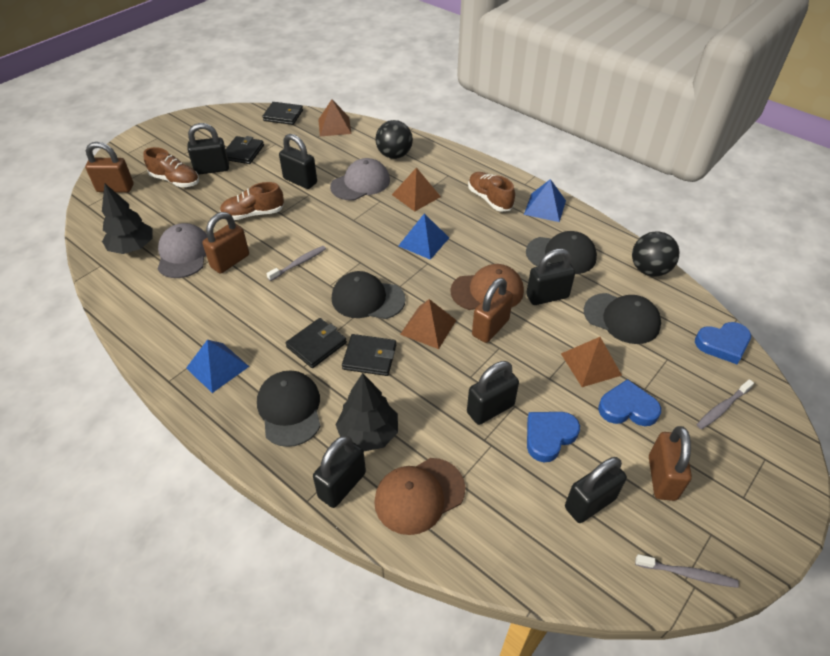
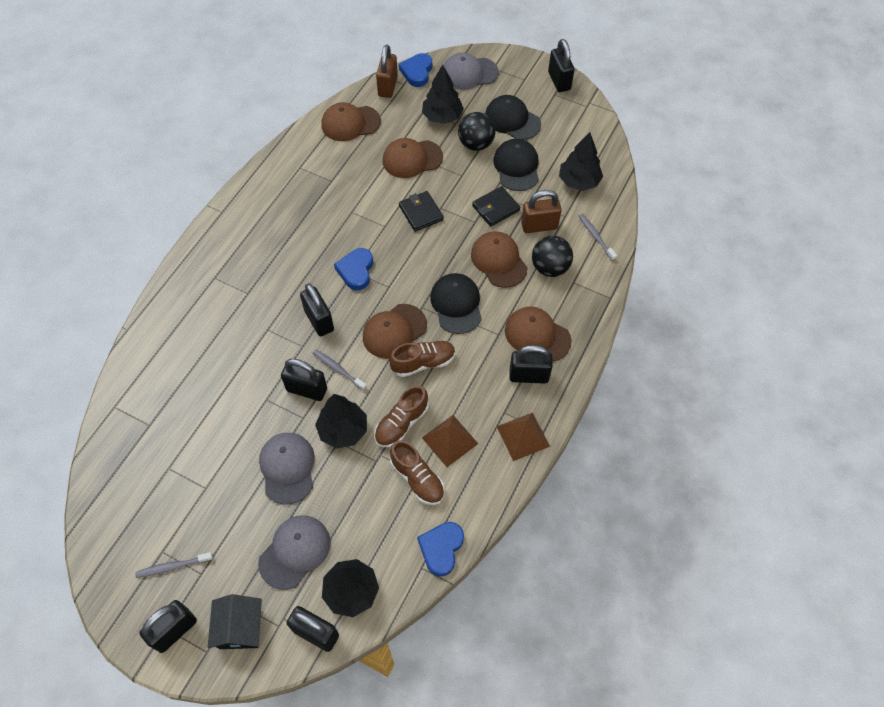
black cap: [257,370,321,447] [332,271,405,319] [526,231,597,274] [584,293,661,344] = 4 -> [430,273,482,334] [485,95,541,140] [493,139,539,191] = 3
black house: none = 0 -> [208,594,262,649] = 1
black tree: [102,184,152,254] [336,373,398,451] = 2 -> [315,394,367,449] [322,559,379,617] [422,65,464,124] [559,132,603,191] = 4
black wallet: [226,136,264,164] [262,102,303,125] [286,318,347,368] [342,334,396,376] = 4 -> [399,191,444,232] [472,186,520,227] = 2
blue pyramid: [186,340,249,393] [398,213,449,260] [524,179,566,222] = 3 -> none = 0
brown cap: [374,458,465,535] [450,264,524,310] = 2 -> [322,102,381,141] [363,304,427,359] [382,138,443,178] [471,231,528,288] [505,307,572,362] = 5
brown padlock: [85,142,134,192] [203,212,249,273] [472,278,513,343] [649,426,692,501] = 4 -> [376,44,398,98] [521,190,562,233] = 2
brown pyramid: [318,99,352,136] [392,167,441,211] [400,299,456,349] [561,337,622,387] = 4 -> [422,415,478,467] [496,412,550,461] = 2
grey cap: [158,223,207,278] [330,158,390,200] = 2 -> [258,515,331,590] [259,433,315,505] [443,53,499,90] = 3

